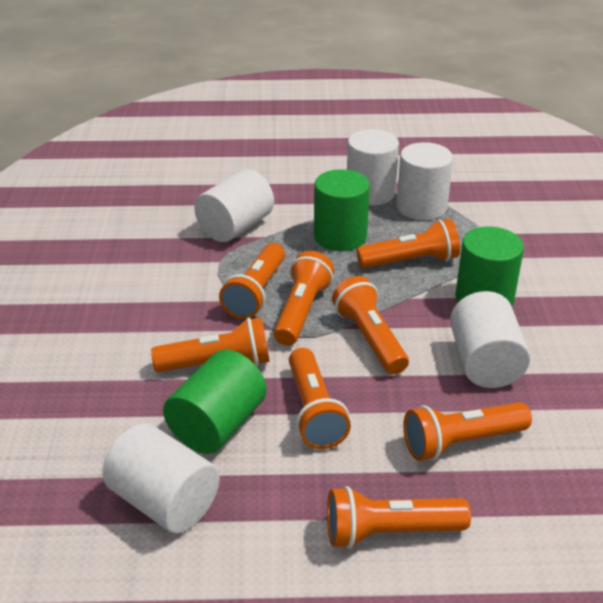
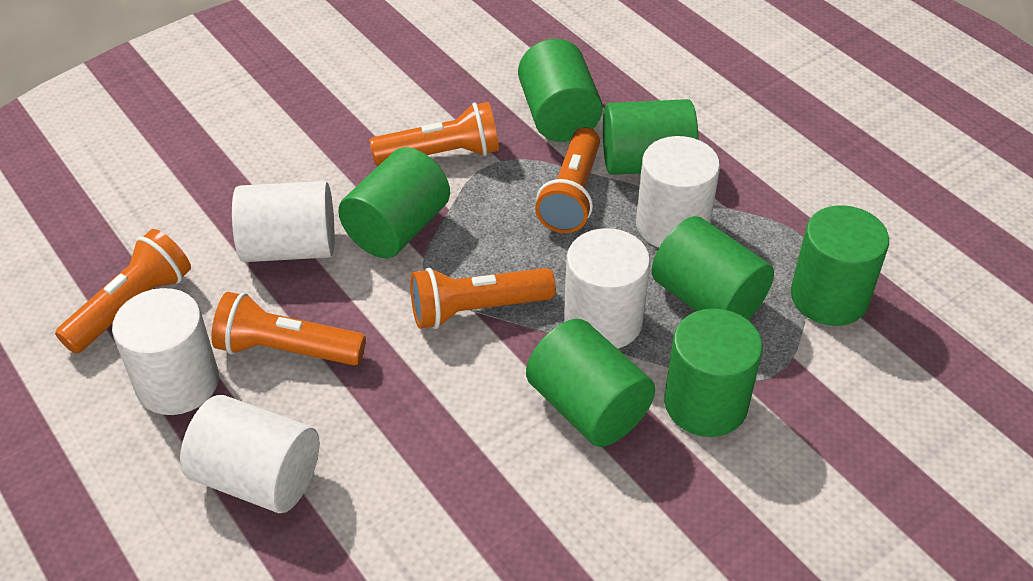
green cylinder: [163,350,267,454] [314,169,370,251] [455,227,524,306] = 3 -> [338,147,450,258] [518,39,603,142] [526,319,655,447] [603,99,698,175] [652,216,774,320] [664,308,763,437] [791,205,889,326] = 7
orange flashlight: [151,317,270,372] [219,243,285,319] [274,251,334,345] [289,348,351,449] [327,486,471,549] [332,276,409,375] [357,219,460,269] [403,402,532,461] = 8 -> [55,229,191,354] [211,292,366,366] [369,102,499,165] [410,268,556,329] [535,127,600,233] = 5

